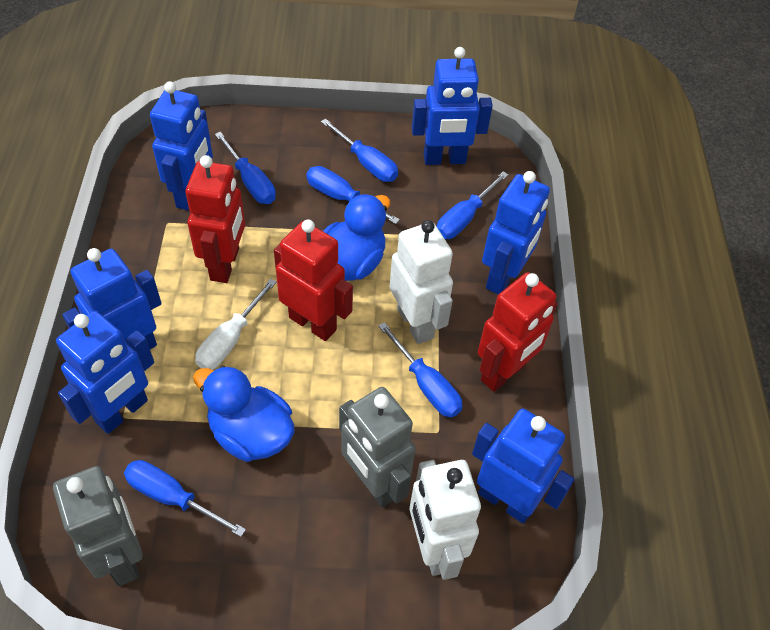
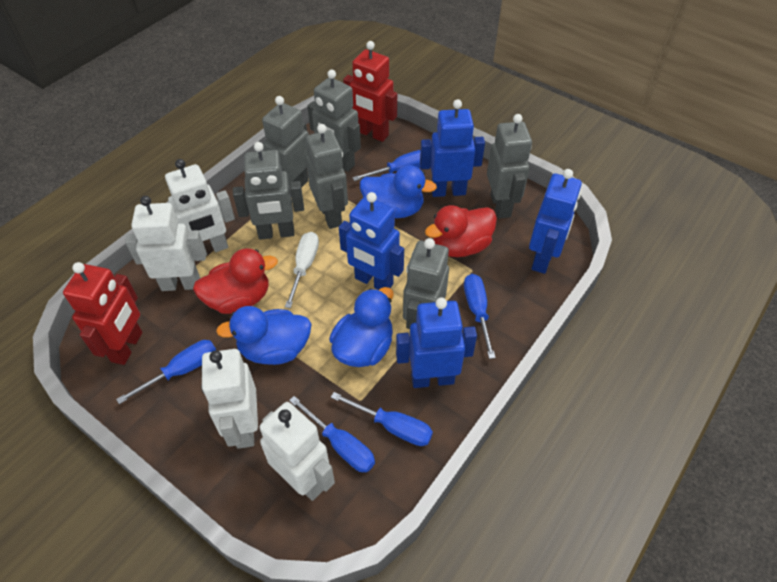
blue duck: [193,365,294,462] [323,194,390,281] = 2 -> [216,306,311,365] [329,287,394,367] [360,165,437,218] = 3
blue robot: [56,311,154,434] [62,248,162,349] [150,81,213,211] [412,47,493,165] [472,408,574,524] [482,171,550,295] = 6 -> [339,192,404,290] [396,297,477,388] [420,99,485,197] [529,169,582,274] = 4
blue screwdriver: [124,460,246,537] [215,132,276,204] [306,166,400,224] [321,118,398,182] [378,322,463,417] [437,171,509,239] = 6 -> [116,340,216,404] [289,396,375,472] [331,392,433,446] [352,150,421,181] [464,274,496,359] = 5
grey robot: [53,466,143,586] [339,387,416,507] = 2 -> [233,142,304,240] [262,96,309,197] [306,124,348,229] [307,70,361,172] [403,238,449,329] [487,114,532,219] = 6
red duck: none = 0 -> [193,248,278,314] [425,205,497,257] = 2
red robot: [185,155,245,283] [274,219,353,341] [478,272,557,392] = 3 -> [63,262,142,365] [343,41,397,142] = 2
white robot: [390,220,453,344] [410,460,481,580] = 2 -> [125,196,206,291] [165,159,235,256] [201,349,258,449] [260,402,335,501] = 4

